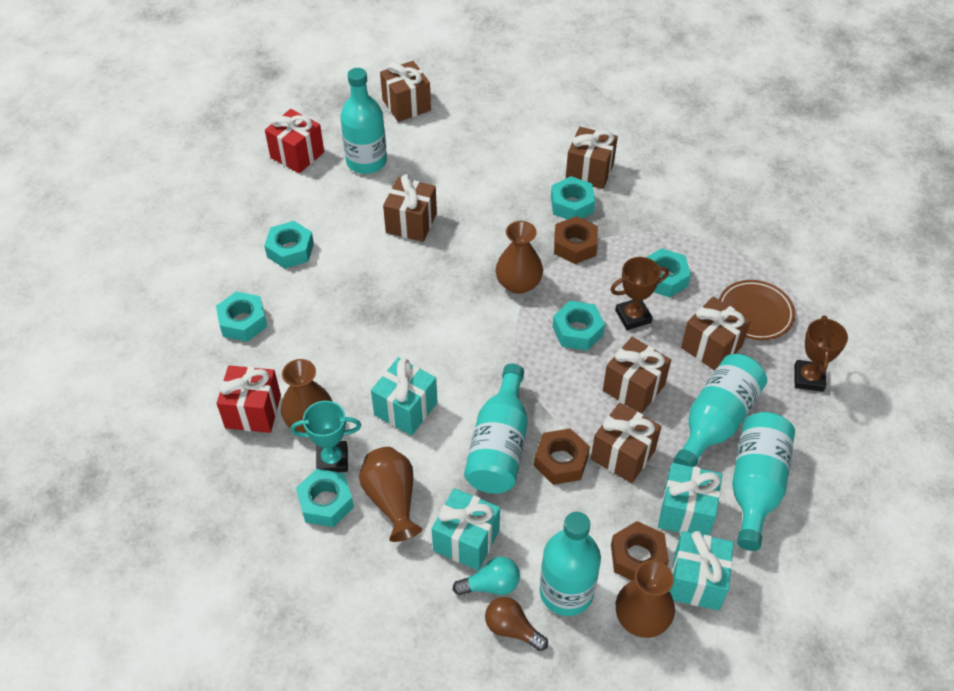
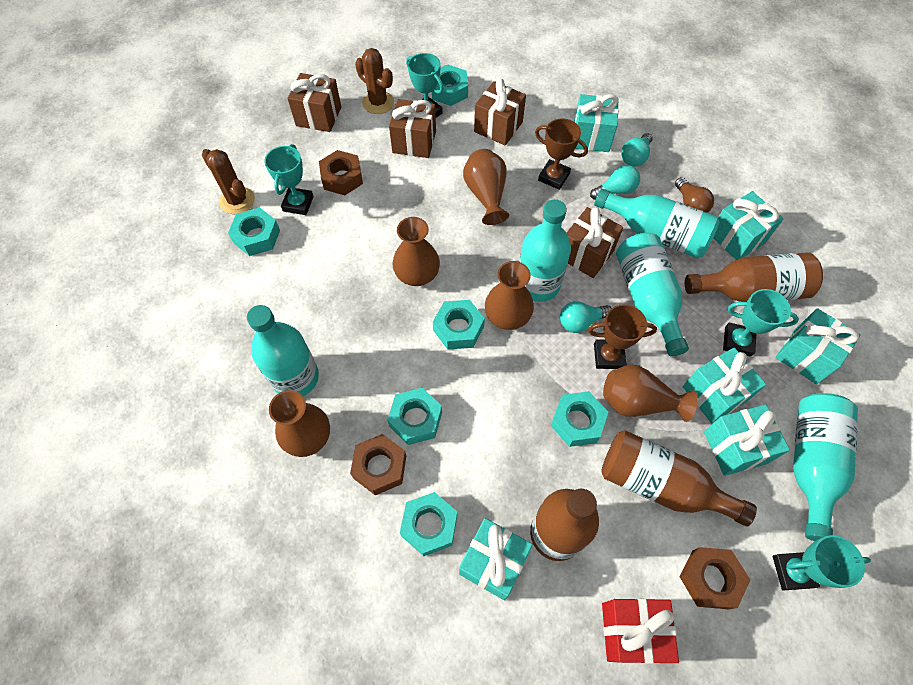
brown bottle: none = 0 -> [530,489,599,561] [601,430,757,526] [685,252,823,302] = 3
brown cactus: none = 0 -> [202,149,255,214] [355,48,394,114] = 2
brown gift: [380,61,431,122] [383,174,437,242] [566,127,618,189] [591,403,661,483] [603,337,671,414] [681,296,751,371] = 6 -> [288,73,341,132] [389,99,436,158] [474,79,526,145] [566,207,623,278] = 4
brown plate: [719,280,795,340] = 1 -> none = 0
brown vase: [281,359,333,433] [359,447,422,542] [496,221,543,294] [616,560,675,638] = 4 -> [269,390,330,457] [393,217,440,286] [463,149,509,225] [485,261,534,330] [603,364,698,422] = 5
red gift: [217,365,281,433] [265,109,324,174] = 2 -> [602,598,679,664] = 1
turquoise gift: [371,358,437,435] [432,488,500,571] [658,463,722,535] [669,531,734,610] = 4 -> [459,518,533,600] [574,94,619,152] [683,348,766,423] [704,405,790,476] [713,191,783,260] [776,308,861,384] = 6
turquoise light bulb: [452,557,520,596] = 1 -> [560,301,611,333] [590,165,640,200] [621,133,653,167] = 3
turquoise trophy: [291,401,361,472] = 1 -> [265,144,314,215] [406,53,444,118] [723,289,799,357] [773,535,871,591] = 4

